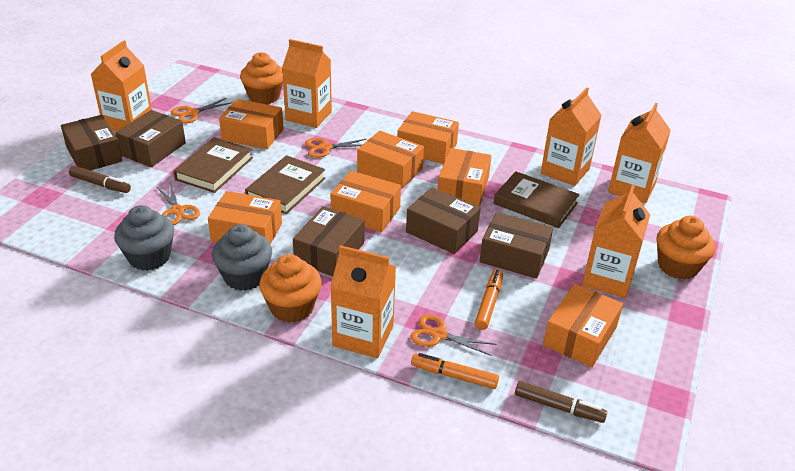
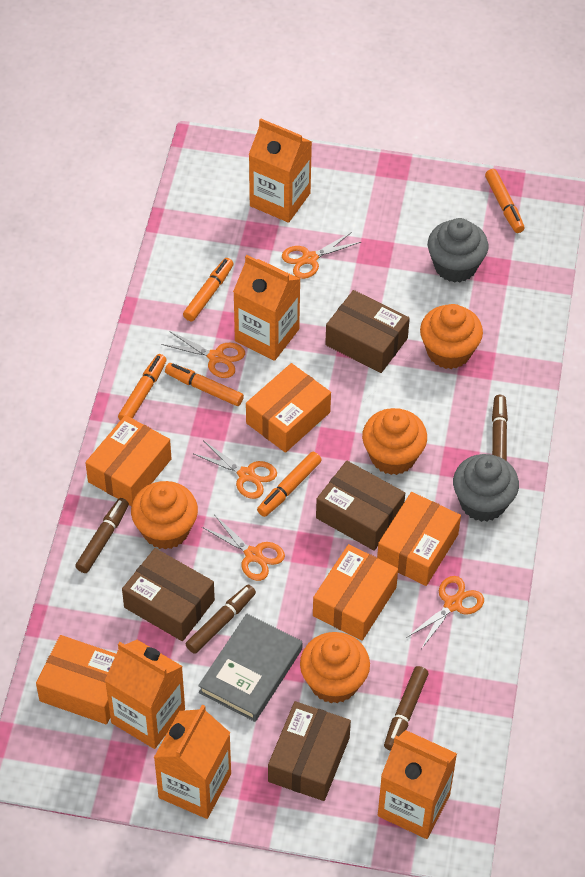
brown book: [173,137,253,193] [245,155,326,214] [493,171,580,228] = 3 -> none = 0
brown box: [61,115,122,170] [115,110,186,167] [293,206,364,276] [406,187,481,254] [479,212,553,279] = 5 -> [122,548,215,641] [268,701,351,801] [316,461,405,551] [325,290,410,373] = 4
brown marker: [69,166,131,193] [515,381,607,423] = 2 -> [75,498,129,573] [186,584,256,654] [384,666,428,751] [492,395,508,461] = 4
grey book: none = 0 -> [198,613,302,722] = 1
orange box: [208,191,282,244] [219,99,284,149] [331,171,401,233] [357,131,424,189] [397,111,459,164] [438,148,491,207] [543,284,623,367] = 7 -> [36,635,116,724] [85,415,171,506] [246,363,331,453] [313,544,398,641] [377,492,461,586] = 5
orange carton: [91,41,152,131] [282,39,332,128] [330,245,396,358] [541,88,602,186] [582,185,650,298] [608,103,671,204] = 6 -> [105,640,185,749] [154,705,231,819] [233,255,301,361] [249,119,312,223] [378,730,457,839] = 5
orange cupcake: [240,52,283,104] [259,254,322,323] [657,216,715,280] = 3 -> [131,481,198,550] [300,632,370,703] [362,408,427,475] [420,304,483,369] = 4
orange marker: [411,353,499,389] [475,269,503,330] = 2 -> [118,354,167,420] [165,363,244,406] [183,258,234,321] [257,452,322,517] [485,169,525,233] = 5
orange scissors: [156,182,200,225] [171,98,232,123] [305,138,366,158] [411,314,497,356] = 4 -> [161,331,245,378] [194,441,277,499] [202,515,285,581] [282,231,361,279] [406,576,484,649] = 5

